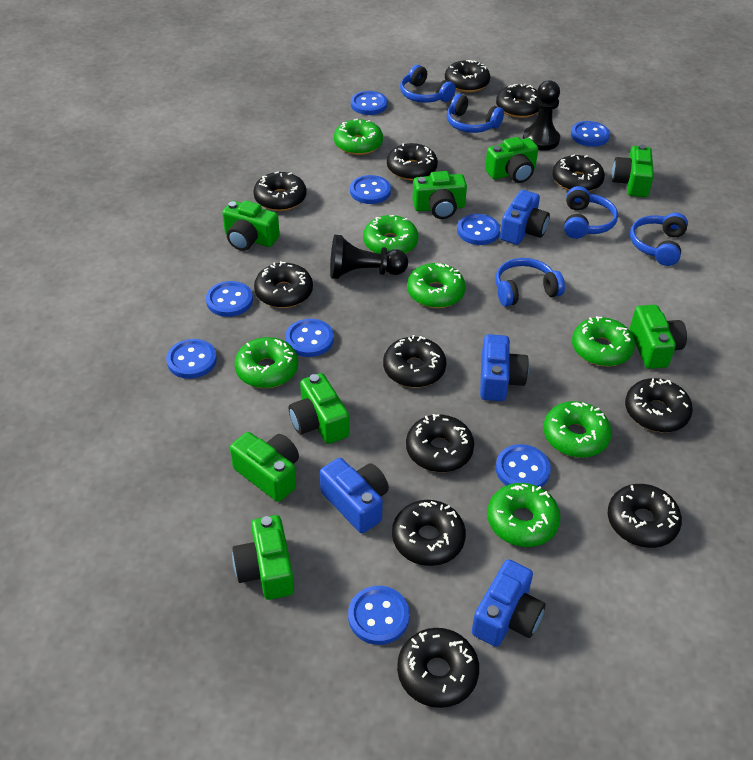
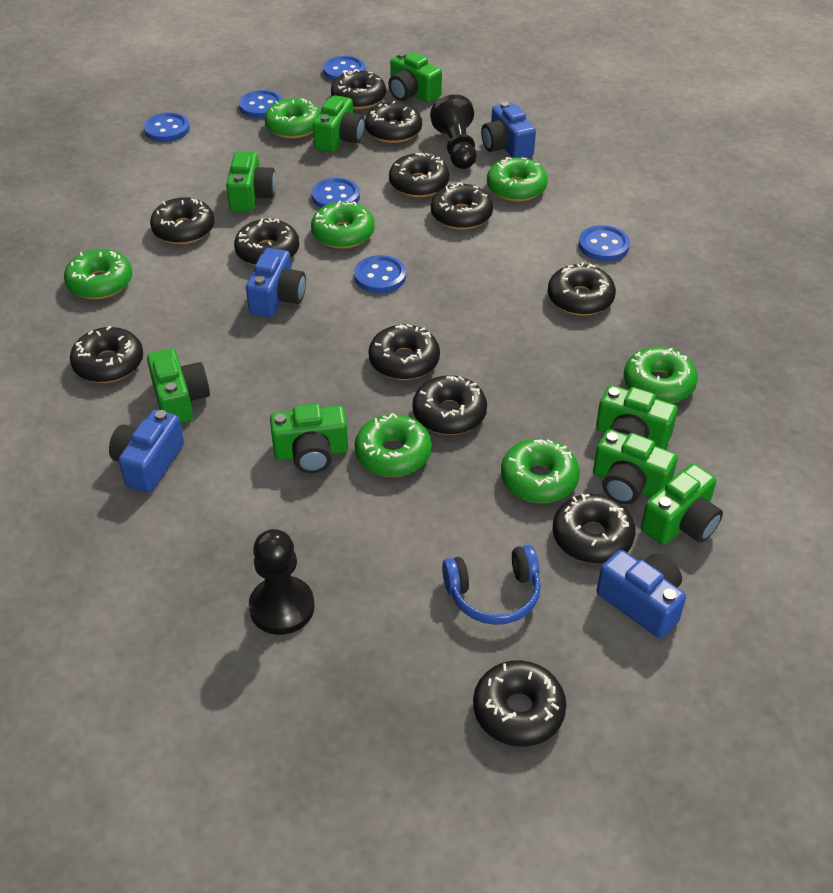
blue button: [166,339,217,379] [206,281,253,317] [285,319,334,357] [348,586,410,645] [350,175,391,204] [351,91,388,115] [457,214,500,245] [496,444,551,487] [571,121,610,147] = 9 -> [144,112,190,142] [239,90,283,118] [312,178,360,208] [323,56,365,81] [354,255,406,293] [579,225,630,261] = 6
blue headphones: [400,65,456,103] [447,94,504,133] [496,258,565,307] [564,186,618,239] [630,213,688,266] = 5 -> [442,545,541,625] = 1

